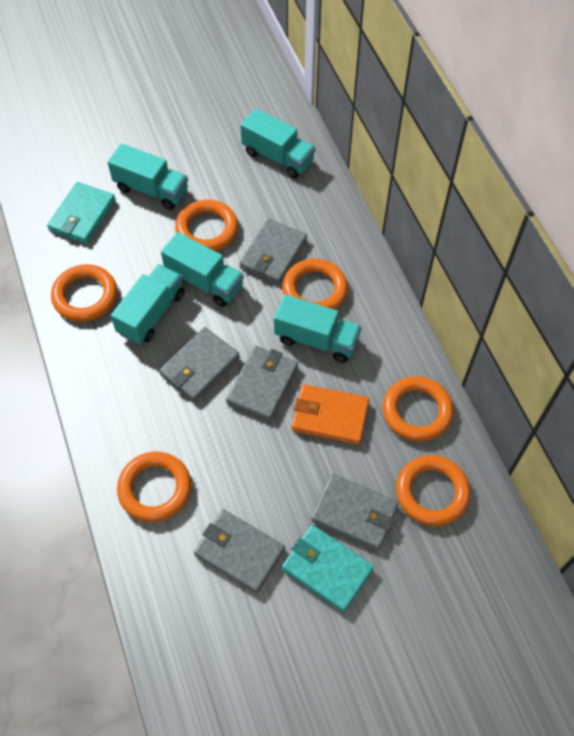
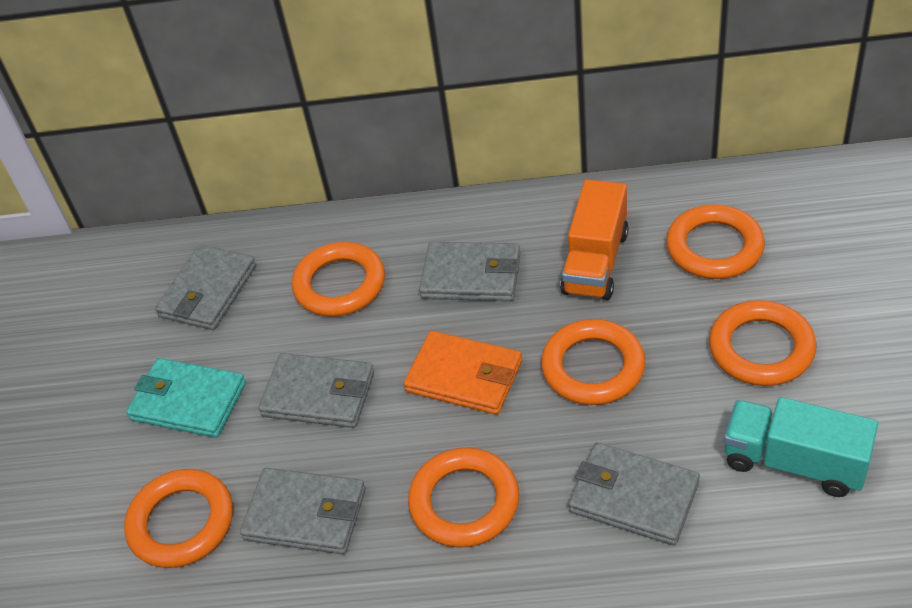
orange truck: none = 0 -> [560,180,629,300] = 1
turquoise truck: [108,143,188,210] [111,264,184,344] [161,232,244,307] [240,108,315,179] [274,294,361,363] = 5 -> [724,397,878,497] = 1
turquoise wallet: [47,182,116,244] [282,525,374,612] = 2 -> [126,358,246,438] = 1

